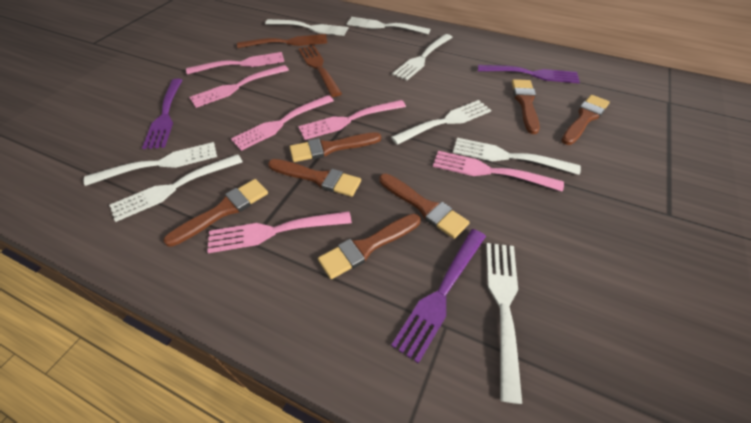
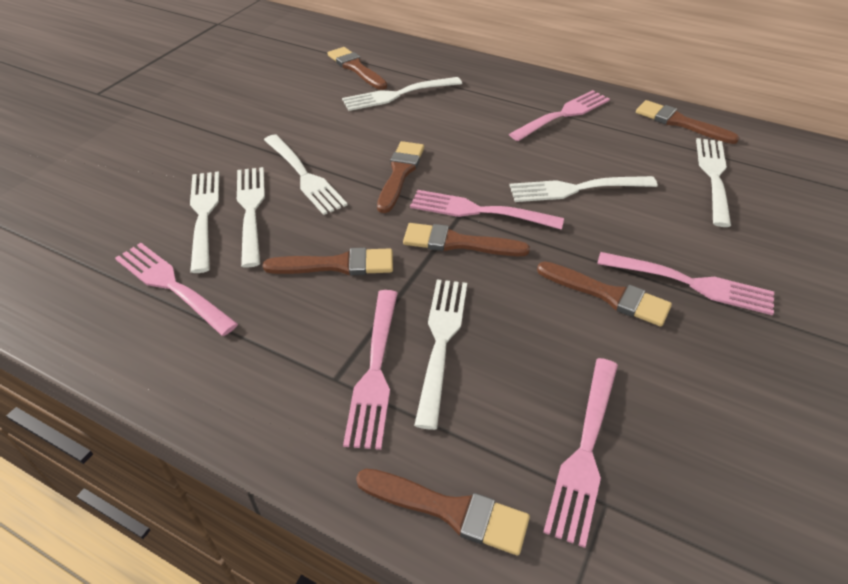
brown fork: [237,34,327,48] [298,45,342,97] = 2 -> none = 0
purple fork: [142,79,182,149] [391,229,486,364] [478,65,580,83] = 3 -> none = 0
white fork: [84,142,217,186] [109,154,243,222] [265,19,348,36] [346,17,431,34] [391,100,491,145] [392,34,453,80] [453,138,581,175] [486,243,522,404] = 8 -> [190,171,219,273] [237,167,265,268] [264,134,348,215] [342,77,462,111] [414,279,467,430] [509,176,657,202] [696,138,731,227] = 7

